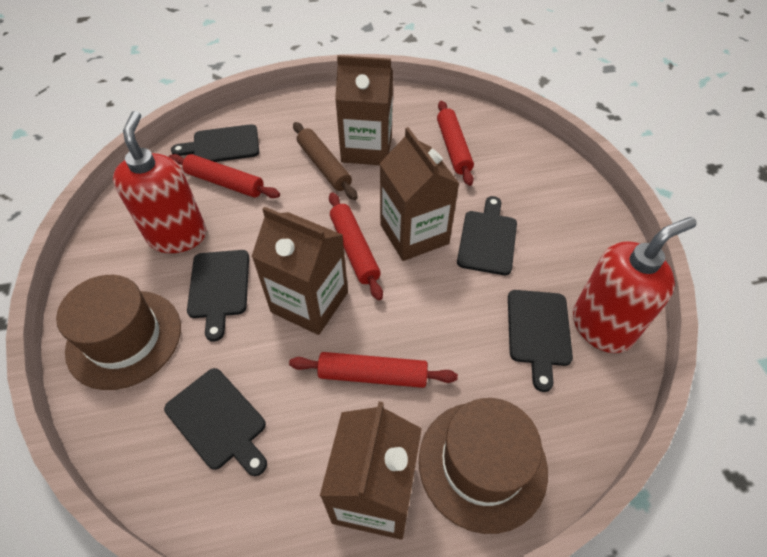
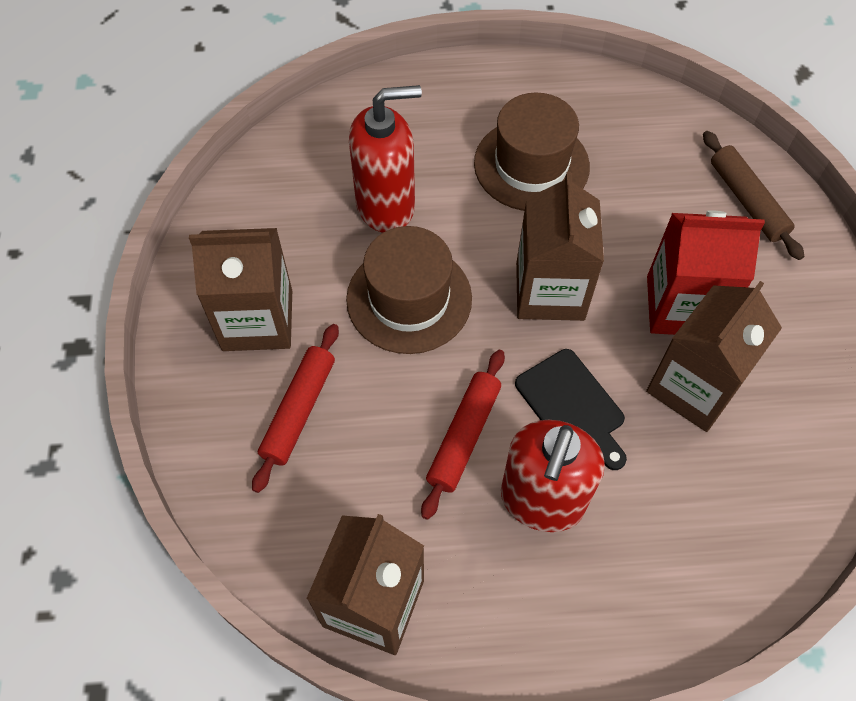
black cutting board: [164,368,267,476] [171,124,259,162] [187,250,249,342] [457,196,517,275] [508,290,573,392] = 5 -> [515,349,627,470] = 1
red carton: none = 0 -> [647,210,765,335] = 1
red rolling pin: [168,154,280,198] [289,352,458,388] [329,192,383,300] [437,101,474,186] = 4 -> [252,324,339,493] [421,350,505,520] = 2

